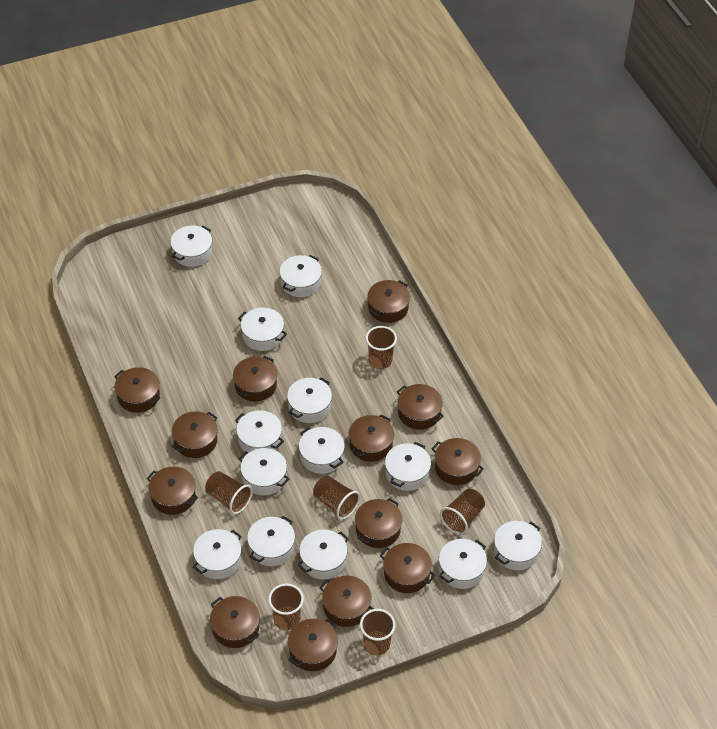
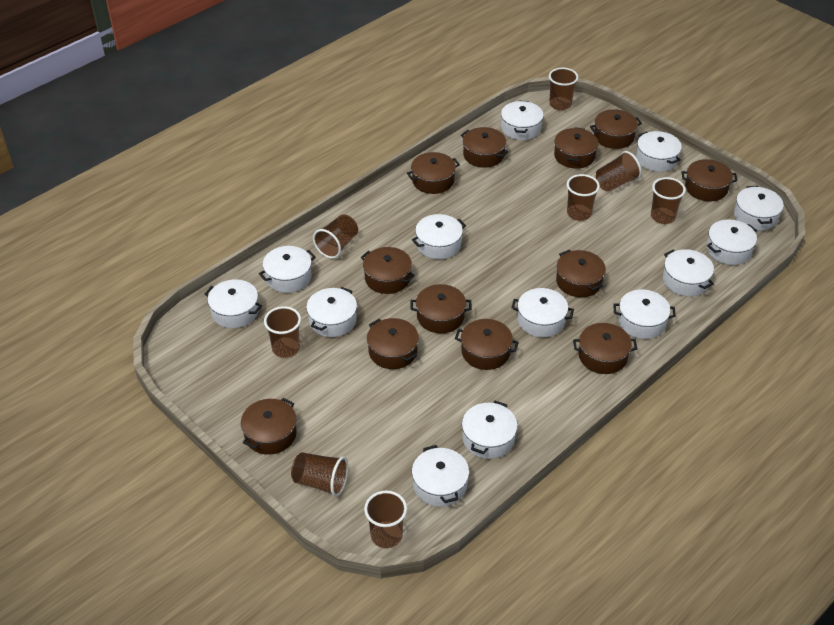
brown cup: [205,471,253,514] [268,584,304,630] [313,476,360,520] [360,609,396,655] [366,326,397,369] [440,489,485,534] = 6 -> [264,306,301,358] [291,452,348,497] [313,214,358,259] [364,490,407,548] [549,68,578,110] [567,174,600,221] [596,151,642,191] [651,177,686,224] = 8
brown pot: [114,367,160,413] [147,467,198,515] [172,412,218,458] [210,596,260,648] [233,356,278,402] [288,619,338,671] [320,576,374,627] [349,414,394,462] [355,498,402,548] [367,280,410,323] [380,543,435,593] [397,384,444,430] [432,438,484,485] = 13 -> [241,398,297,455] [361,247,415,294] [367,318,419,369] [407,152,460,194] [410,284,472,333] [455,319,519,370] [461,127,508,168] [554,127,598,168] [556,250,606,297] [573,323,637,374] [590,109,642,149] [681,159,738,201] = 12

